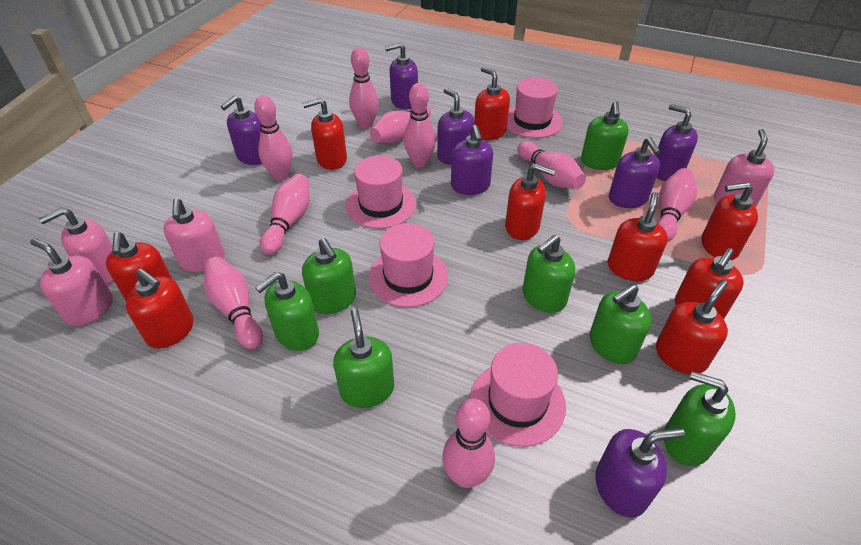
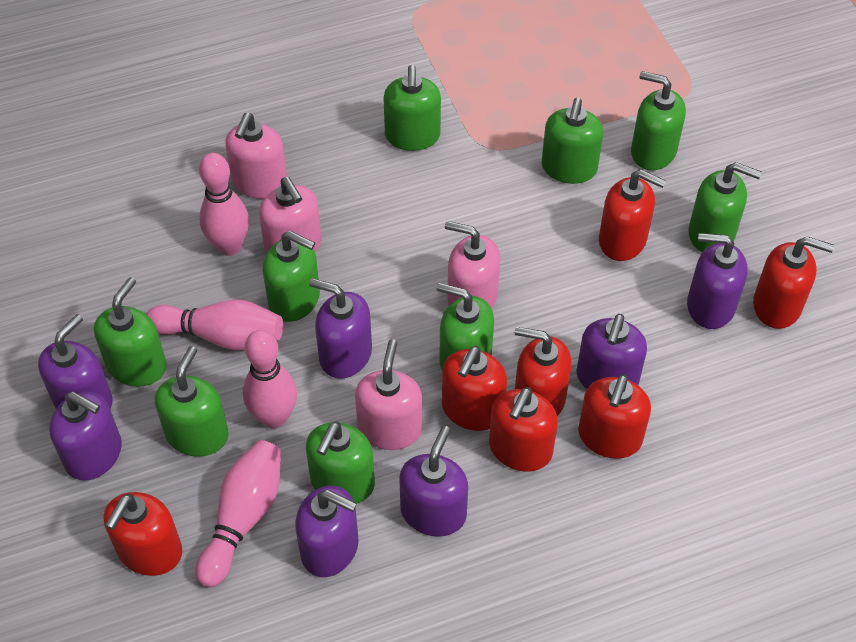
green soap dispenser: [255,272,319,351] [302,238,356,314] [333,309,394,408] [523,235,575,313] [581,101,629,170] [589,284,651,364] [664,371,736,466] = 7 -> [94,277,167,387] [155,346,229,456] [263,231,320,322] [306,421,375,503] [383,65,441,151] [437,283,494,369] [542,98,603,184] [631,71,686,170] [688,162,762,252] = 9
pink bowling pin: [204,257,263,349] [254,95,293,181] [260,174,310,255] [349,47,379,128] [370,105,431,143] [404,83,436,167] [442,399,495,488] [517,141,586,189] [657,168,697,242] = 9 -> [146,300,283,351] [195,440,282,587] [199,153,249,256] [243,330,297,429] = 4
pink hat: [346,155,416,229] [369,223,448,307] [470,343,566,447] [507,77,563,138] = 4 -> none = 0
red soap dispenser: [106,232,172,301] [126,269,194,348] [303,98,347,170] [474,66,510,140] [505,163,555,240] [608,192,668,281] [656,280,728,374] [675,248,744,319] [701,182,758,261] = 9 -> [104,492,182,576] [442,346,507,431] [489,387,558,472] [515,327,571,416] [578,374,651,459] [599,170,666,261] [753,236,834,329] = 7

